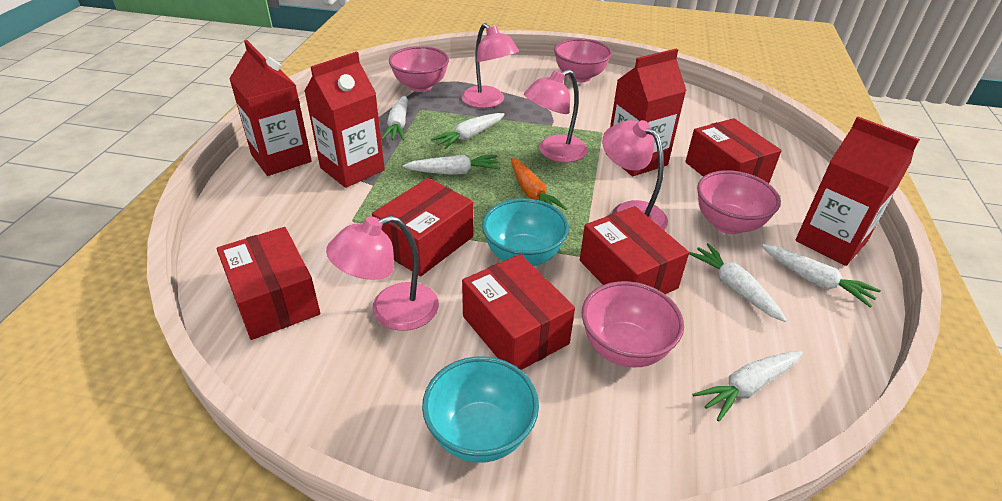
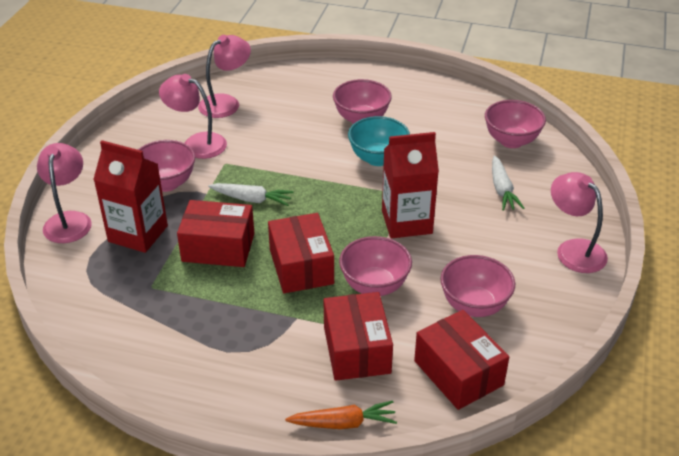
pink bowl: [389,46,449,92] [554,38,612,82] [582,281,684,367] [697,170,781,234] = 4 -> [138,140,195,192] [333,79,392,124] [339,236,412,296] [440,255,515,317] [485,100,546,148] = 5
red box: [217,227,320,340] [372,178,473,276] [462,254,575,370] [580,206,689,294] [685,118,782,183] = 5 -> [177,200,254,267] [268,213,334,293] [323,292,393,381] [414,310,509,410] = 4
red carton: [229,40,312,176] [304,52,385,188] [606,49,687,176] [796,117,920,266] = 4 -> [93,140,168,253] [382,132,439,238] = 2
turquoise bowl: [422,356,539,463] [482,198,569,266] = 2 -> [348,116,410,166] = 1
white carrot: [381,95,408,140] [403,155,500,175] [431,113,505,149] [689,243,787,322] [693,351,803,422] [761,244,881,308] = 6 -> [208,183,293,206] [492,155,524,211] = 2

